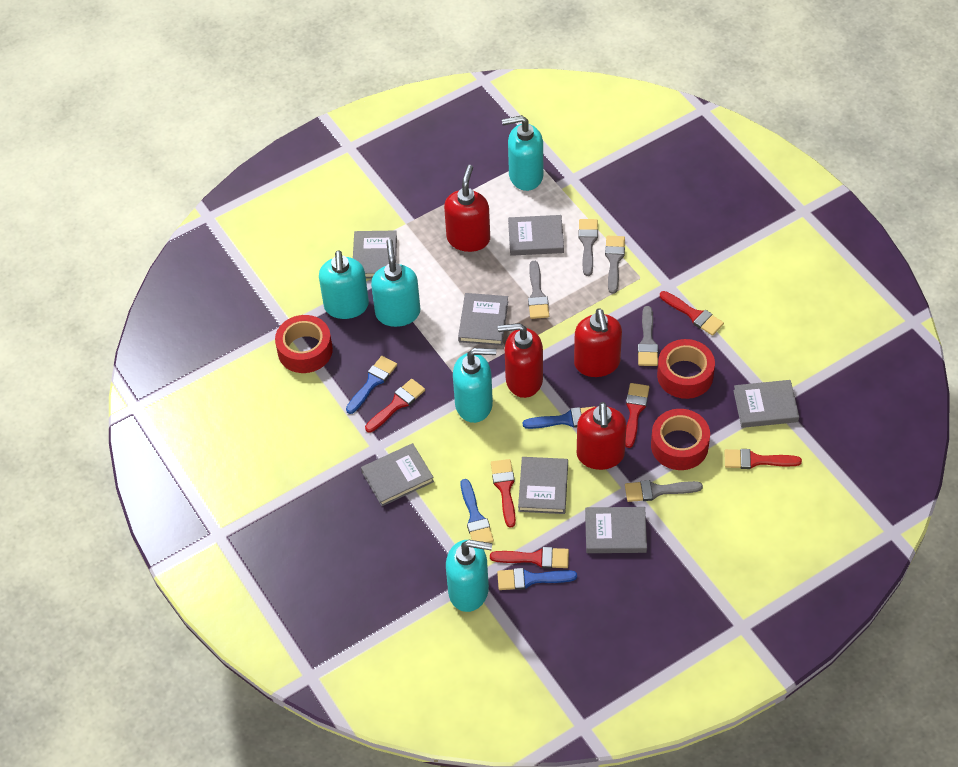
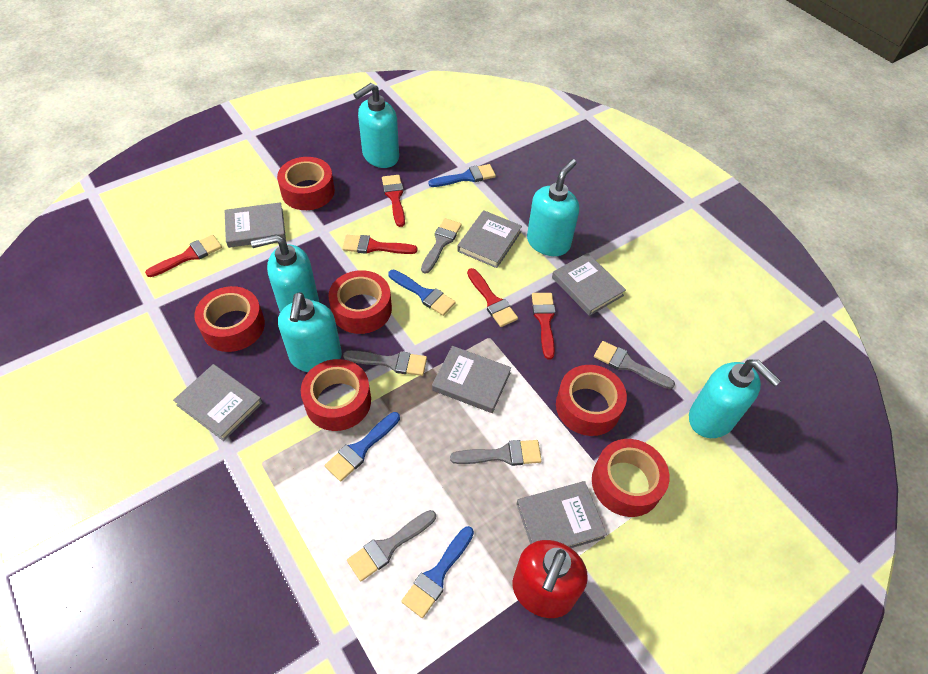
grey book: [353,230,397,278] [361,443,434,506] [458,293,508,346] [508,215,564,256] [518,457,568,514] [585,507,647,553] [733,380,799,428] = 7 -> [173,364,263,441] [225,202,286,248] [432,346,511,413] [457,210,522,268] [516,481,607,548] [552,253,626,316] = 6
red brush: [365,379,425,433] [490,547,569,568] [491,459,516,528] [625,383,649,448] [660,291,724,336] [724,449,802,469] = 6 -> [145,235,222,277] [342,235,417,254] [382,175,405,227] [467,268,518,327] [532,293,555,360] = 5
red soap dispenser: [444,165,490,252] [498,323,543,398] [574,308,622,377] [577,402,627,470] = 4 -> [513,540,588,618] = 1
red tape: [275,315,333,373] [651,409,710,470] [657,339,715,399] = 3 -> [194,286,265,352] [277,157,335,210] [301,359,371,431] [328,270,392,334] [556,365,627,436] [592,439,670,517] = 6

